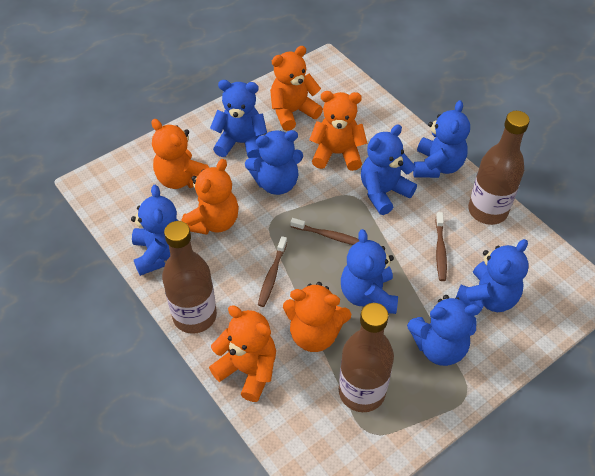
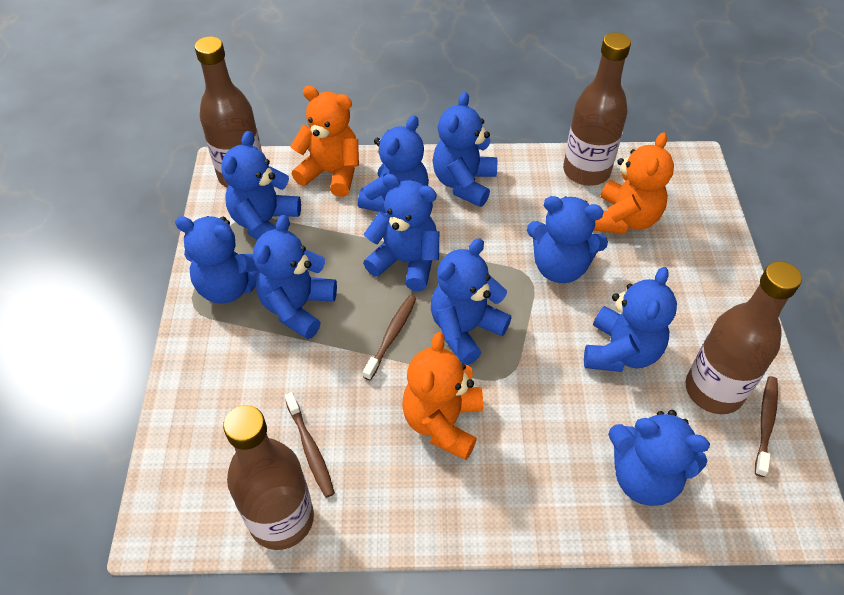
blue teddy bear: [131,185,178,276] [210,80,267,158] [245,130,303,195] [341,229,398,314] [361,125,417,215] [407,295,481,366] [413,100,470,178] [456,239,529,312] = 8 -> [175,216,259,304] [221,131,301,240] [253,215,337,339] [358,115,429,213] [363,174,439,291] [431,238,512,365] [433,92,497,207] [527,196,608,283] [584,267,677,372] [608,410,710,506] = 10
brown bottle: [162,221,217,334] [339,303,394,412] [468,111,530,225] = 3 -> [195,36,262,187] [223,405,314,550] [563,32,631,186] [685,261,802,414] = 4
orange teddy bear: [151,119,209,189] [181,159,239,235] [209,305,276,402] [270,46,323,131] [283,282,351,352] [309,91,368,171] = 6 -> [290,86,359,197] [402,332,483,460] [593,132,674,234] = 3

